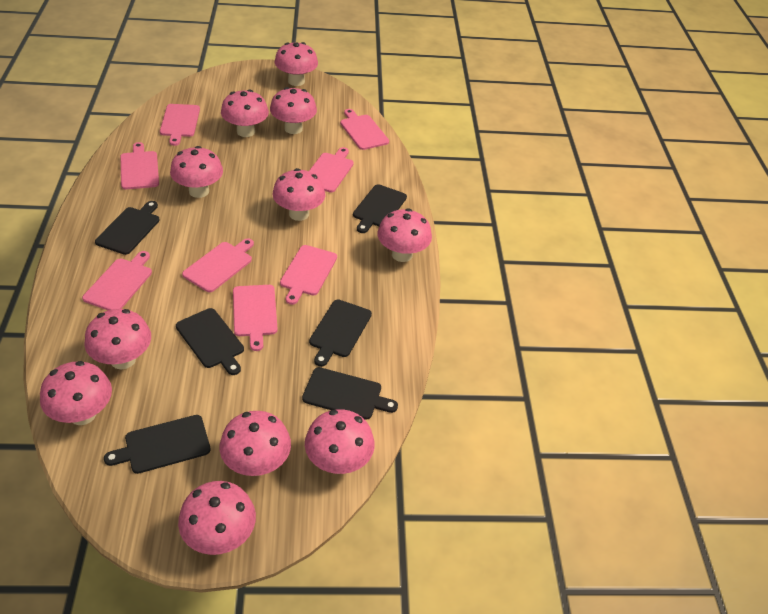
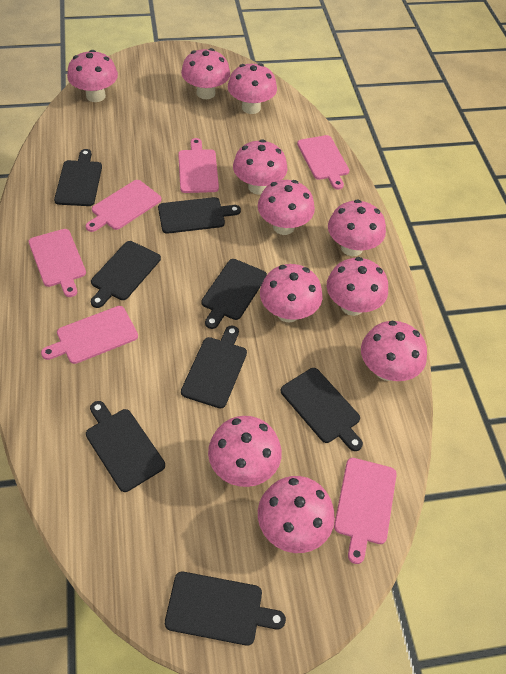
black cutting board: [95,201,160,255] [104,415,211,474] [176,308,244,375] [302,367,398,420] [309,299,372,367] [353,184,407,233] = 6 -> [54,149,102,206] [86,401,165,492] [91,241,161,308] [158,197,241,234] [165,572,286,646] [181,325,247,409] [201,259,267,329] [281,368,363,451] = 8
pink cutting board: [82,251,152,310] [120,142,159,189] [160,104,200,146] [182,238,254,292] [233,285,278,351] [280,245,337,305] [309,147,354,192] [340,109,389,150] = 8 -> [29,229,86,297] [41,306,138,364] [86,180,162,232] [178,138,219,193] [297,135,349,190] [334,458,397,564] = 6

